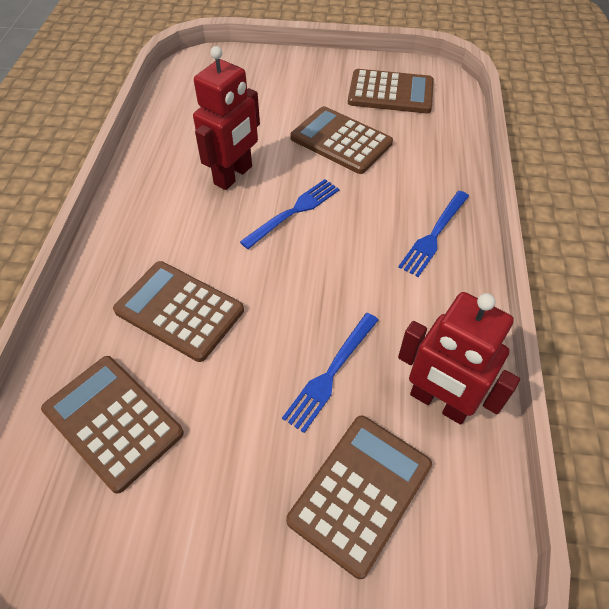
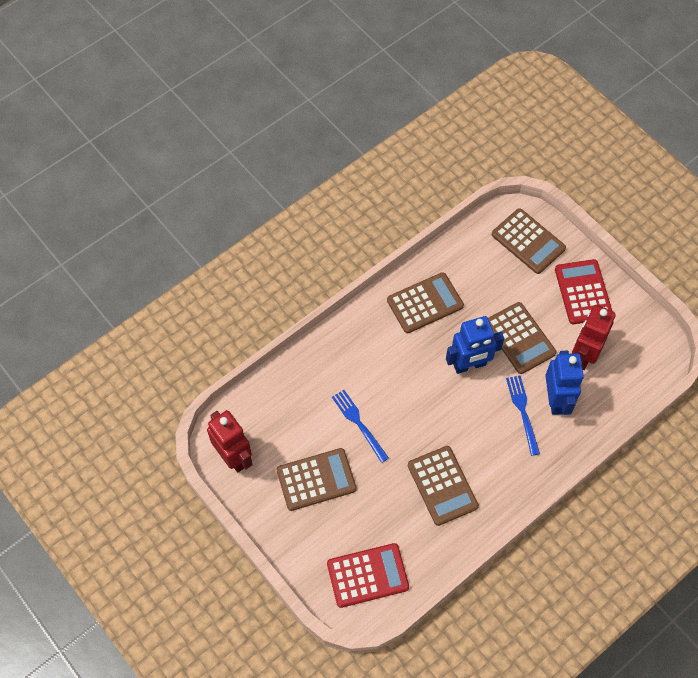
blue fork: [240,179,339,249] [282,313,378,433] [398,191,469,277] = 3 -> [332,390,389,463] [506,376,540,456] = 2
blue robot: none = 0 -> [446,316,504,374] [545,351,584,415] = 2
red calculator: none = 0 -> [327,543,409,608] [555,259,612,324] = 2

